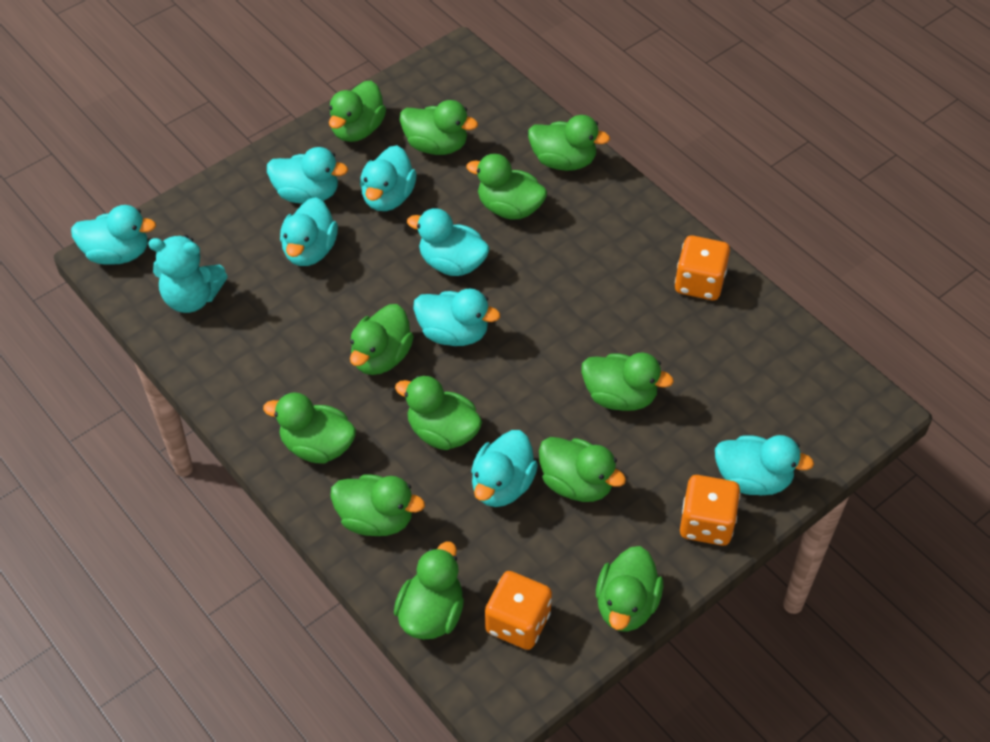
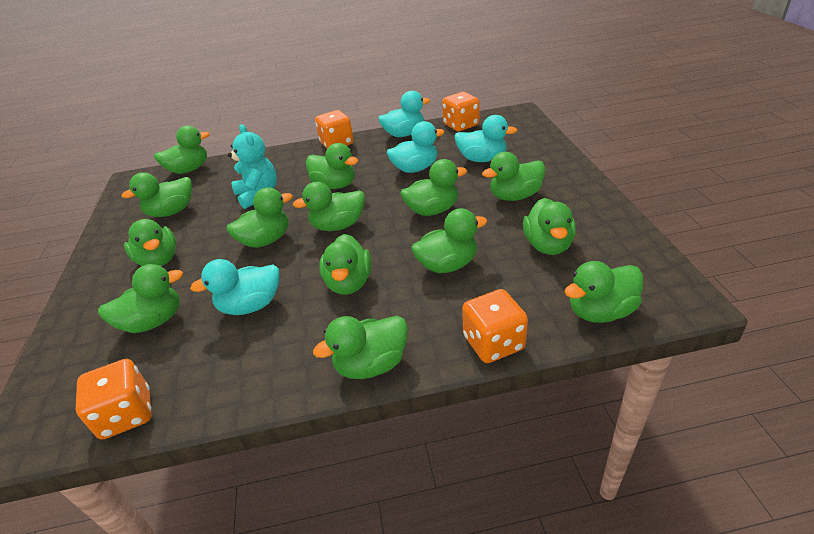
green duck: [263,392,356,463] [329,81,386,142] [330,474,425,536] [350,304,414,375] [394,542,464,639] [395,376,482,450] [400,100,478,155] [466,154,547,220] [528,115,610,171] [539,437,626,502] [581,353,674,411] [596,546,663,632] = 12 -> [98,264,183,333] [121,172,192,217] [124,219,176,266] [154,126,210,174] [227,187,293,248] [293,182,365,231] [306,143,359,189] [313,316,408,379] [319,234,372,295] [400,159,467,216] [411,208,487,273] [482,152,545,201] [523,198,576,255] [564,261,643,323] = 14
orange dice: [485,571,552,650] [675,235,730,300] [680,475,741,546] = 3 -> [76,359,152,440] [315,110,354,149] [442,92,479,131] [462,289,528,363] = 4
turquoise duck: [71,205,156,265] [267,147,348,204] [280,197,338,266] [360,145,417,211] [407,208,490,276] [413,289,500,346] [471,430,538,507] [715,435,814,495] = 8 -> [190,259,279,315] [378,91,430,137] [387,121,445,173] [454,115,518,162] = 4

